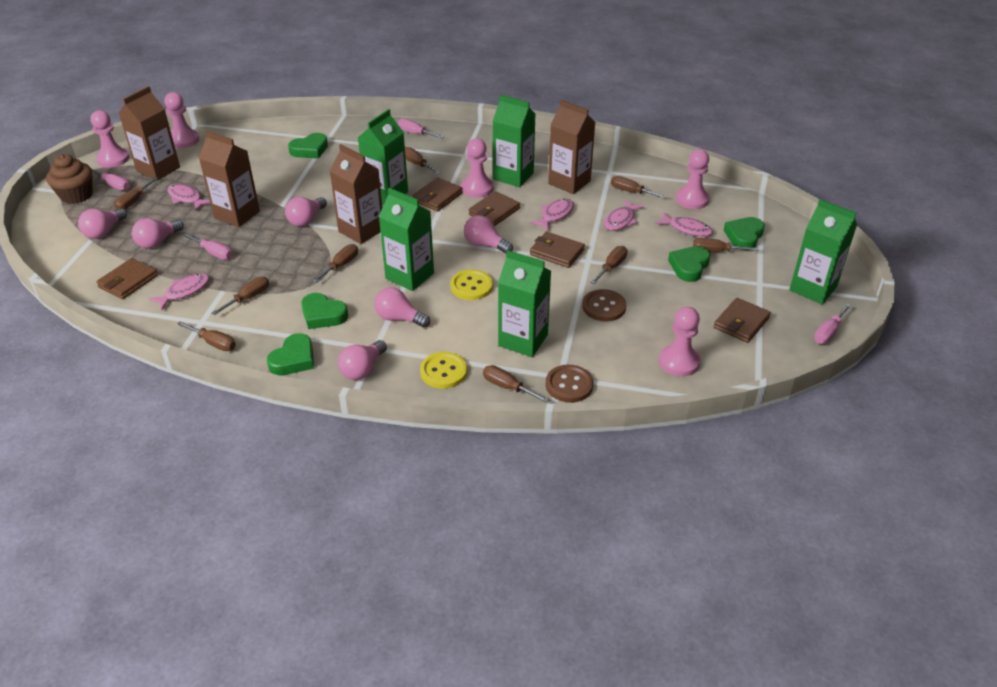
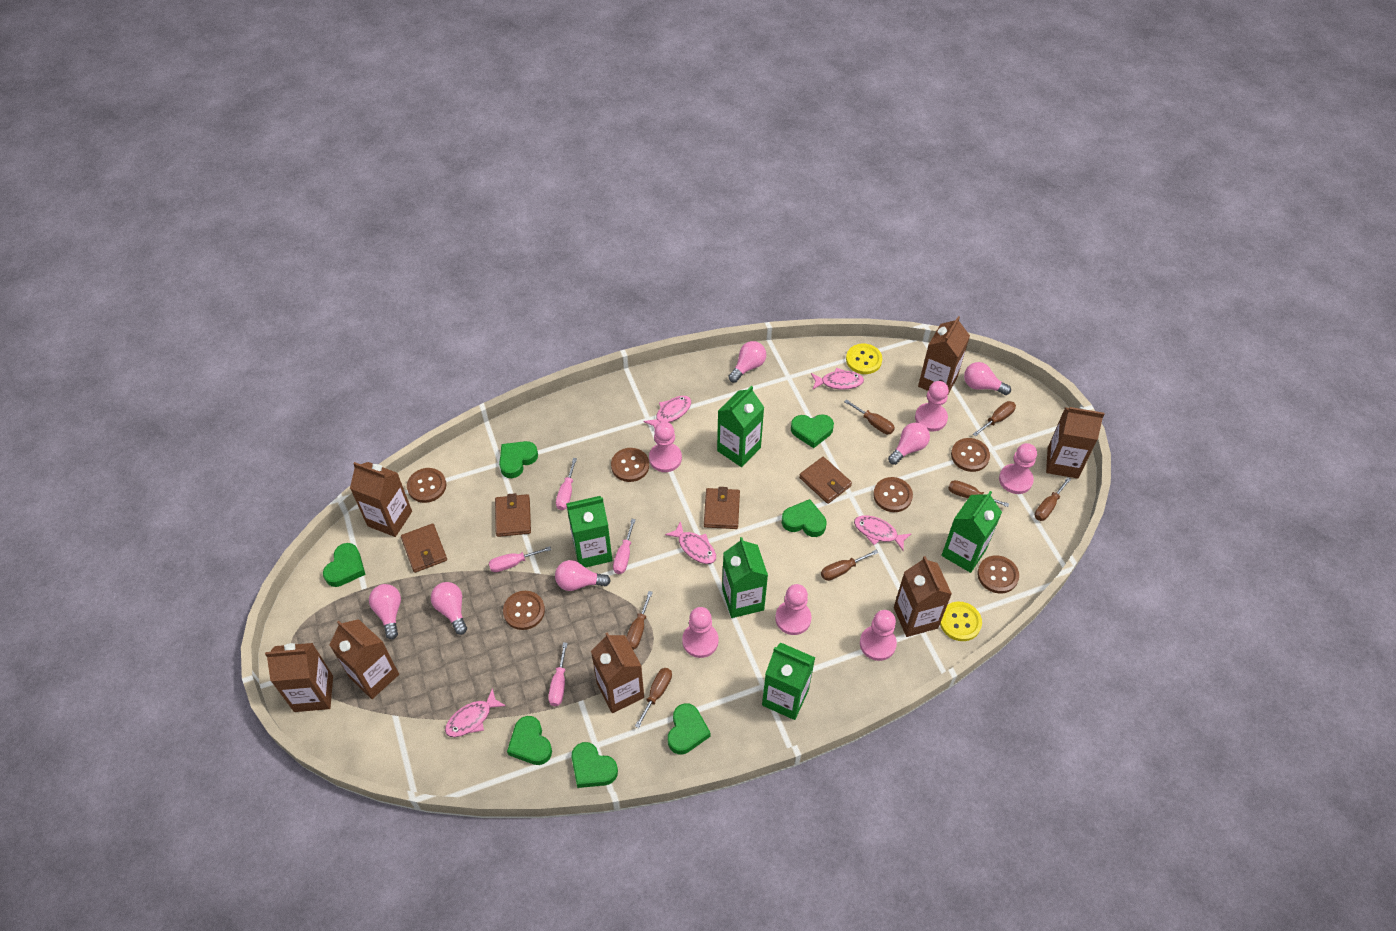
brown button: [546,365,593,403] [582,289,626,321] = 2 -> [407,468,446,503] [503,591,545,630] [611,448,649,482] [873,477,913,512] [951,438,990,472] [977,555,1019,593] = 6
brown carton: [118,86,180,181] [199,131,260,227] [330,144,382,244] [548,100,595,194] = 4 -> [265,643,333,712] [329,619,399,699] [350,462,412,537] [591,632,644,713] [894,556,952,637] [918,316,970,394] [1046,407,1104,479] = 7
brown cupcake: [46,154,93,204] = 1 -> none = 0
brown screwdriver: [114,177,158,210] [177,321,236,351] [212,276,269,315] [312,244,358,283] [405,147,440,174] [483,365,549,403] [591,246,627,284] [611,176,667,198] [693,238,758,252] = 9 -> [626,591,653,650] [635,668,672,728] [821,550,878,581] [844,399,895,434] [948,480,1009,507] [973,401,1016,437] [1035,477,1071,521] = 7
brown wallet: [96,258,158,299] [412,177,463,211] [469,191,520,226] [530,231,585,268] [714,298,771,343] = 5 -> [401,524,447,573] [495,493,531,537] [704,487,740,529] [799,457,852,504] = 4
green heart: [267,333,314,376] [288,133,328,159] [301,293,348,329] [668,246,711,282] [723,217,765,251] = 5 -> [323,543,366,587] [499,441,538,478] [507,716,552,765] [571,742,618,788] [668,703,711,754] [782,499,826,537] [791,414,834,448] = 7
pink pawn: [90,110,129,168] [164,92,199,148] [461,138,494,198] [659,307,700,376] [676,149,709,209] = 5 -> [649,422,682,472] [682,607,719,658] [775,584,811,635] [860,610,897,661] [915,381,949,431] [999,443,1037,494] = 6

